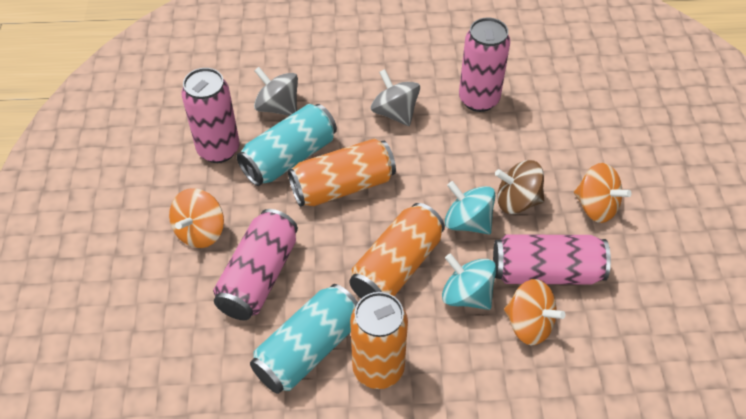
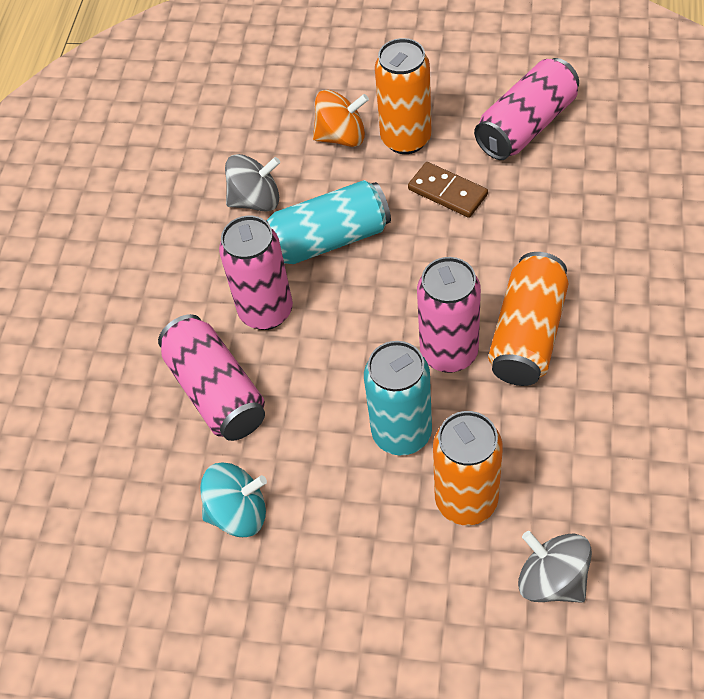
brown domino: none = 0 -> [408,162,488,218] = 1
brown spinning top: [495,160,544,214] = 1 -> none = 0
orange spinning top: [169,188,224,248] [504,279,565,345] [574,163,631,223] = 3 -> [313,90,369,147] = 1
turquoise spinning top: [442,253,496,310] [445,181,496,234] = 2 -> [200,463,267,537] = 1

